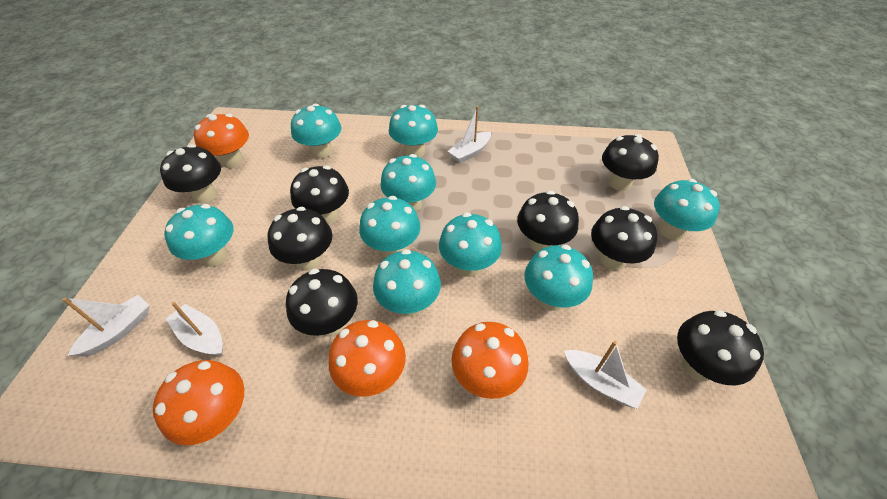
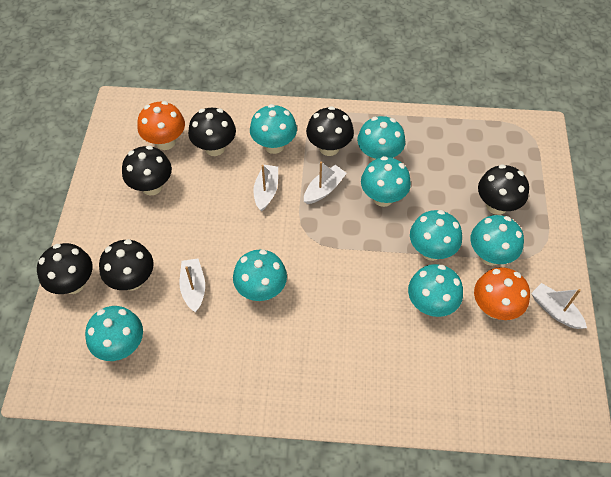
black mushroom: [160,144,221,203] [268,207,332,271] [286,269,358,336] [290,165,349,225] [517,191,579,252] [591,206,658,270] [602,134,659,191] [677,310,764,386] = 8 -> [37,243,93,294] [99,239,154,291] [122,146,172,196] [188,108,236,156] [306,106,354,156] [478,164,529,215] = 6
orange mushroom: [153,360,244,445] [194,114,249,168] [329,320,406,397] [451,322,529,399] = 4 -> [137,101,185,150] [474,267,530,320] = 2
turquoise mushroom: [164,204,233,267] [291,103,341,159] [359,196,421,257] [373,249,441,317] [380,154,436,212] [389,105,438,157] [439,213,502,277] [524,245,593,311] [654,179,720,240] = 9 -> [85,306,143,361] [233,250,287,301] [250,104,297,154] [357,116,405,162] [361,156,411,207] [408,264,463,317] [410,210,462,261] [471,215,524,266] = 8

